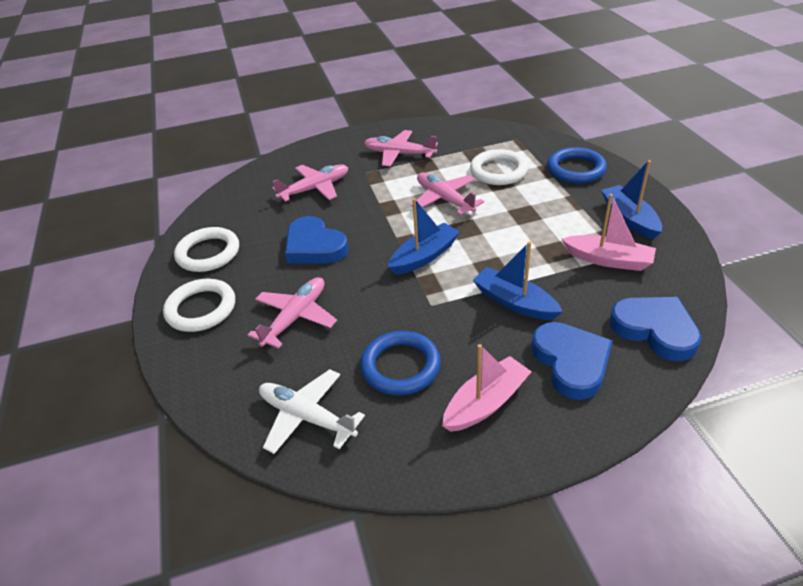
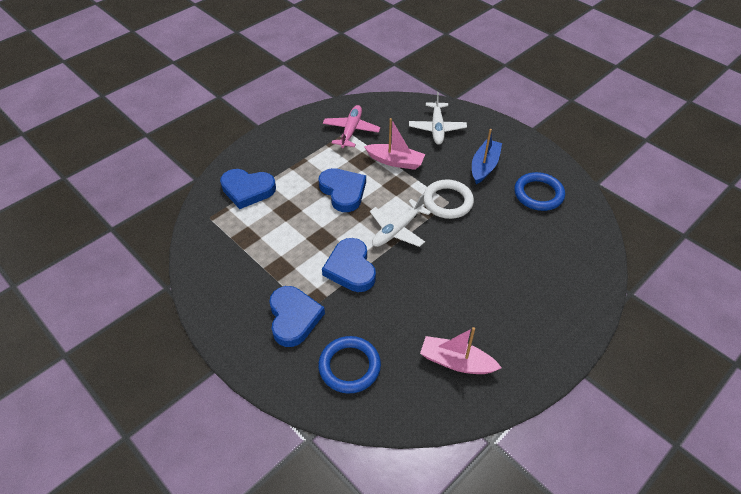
blue boat: [388,198,460,275] [473,241,563,320] [601,160,662,240] = 3 -> [472,129,502,184] = 1
blue heart: [285,216,349,263] [531,322,613,400] [610,297,701,361] = 3 -> [220,169,276,209] [269,286,325,347] [318,168,366,212] [322,238,376,292] = 4
pink plane: [248,277,337,349] [272,164,348,202] [364,130,438,167] [411,173,484,215] = 4 -> [323,105,380,148] = 1
white plane: [259,369,365,454] = 1 -> [370,194,431,247] [409,92,467,145] = 2
white ring: [163,279,235,332] [174,227,239,272] [470,149,528,185] = 3 -> [423,179,474,219] = 1

